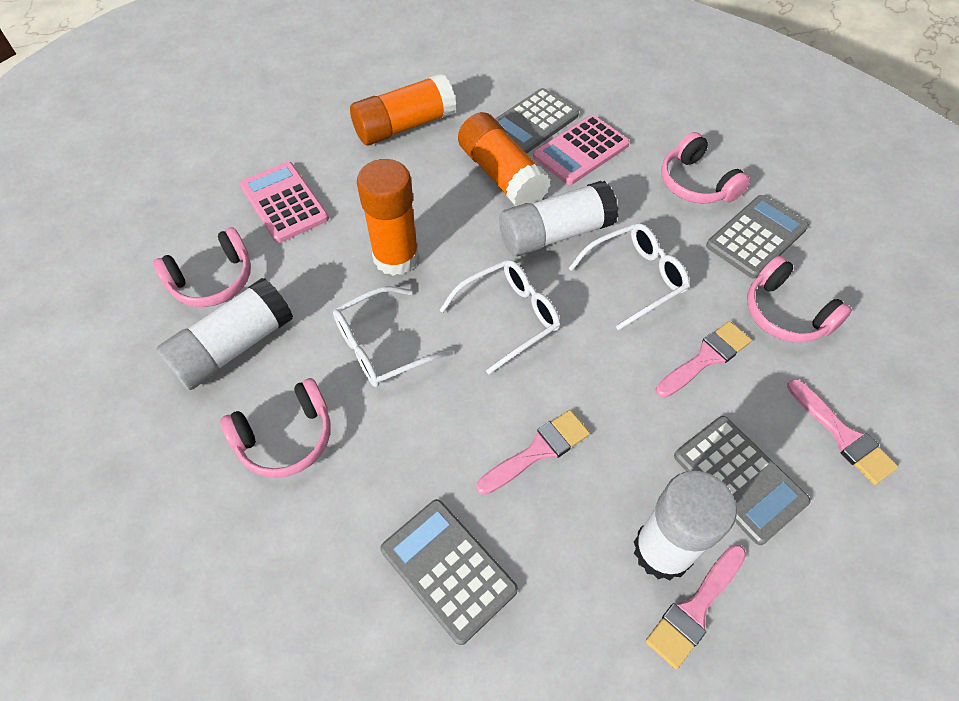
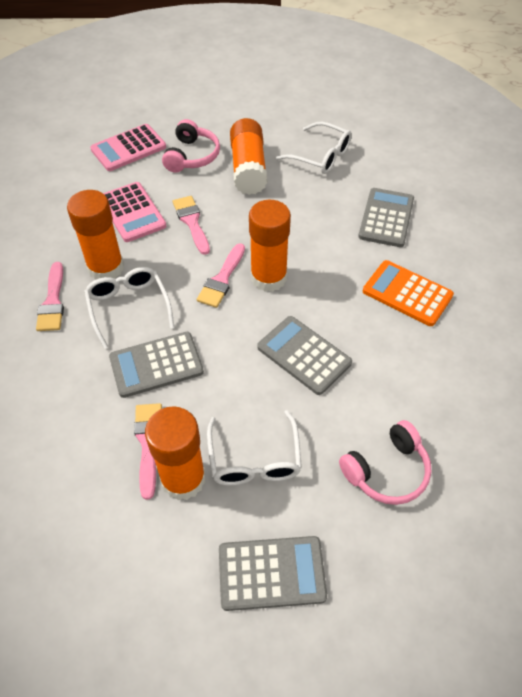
orange calculator: none = 0 -> [363,260,454,326] = 1
orange glue stick: [350,73,456,146] [357,159,419,276] [458,112,551,206] = 3 -> [67,190,124,280] [145,406,205,500] [230,118,268,195] [249,200,291,292] = 4
pink headphones: [153,227,251,307] [220,378,330,478] [661,132,750,204] [747,256,852,343] = 4 -> [162,119,220,173] [339,420,432,505] = 2
white glue stick: [156,278,293,390] [499,181,619,256] [634,471,737,581] = 3 -> none = 0

